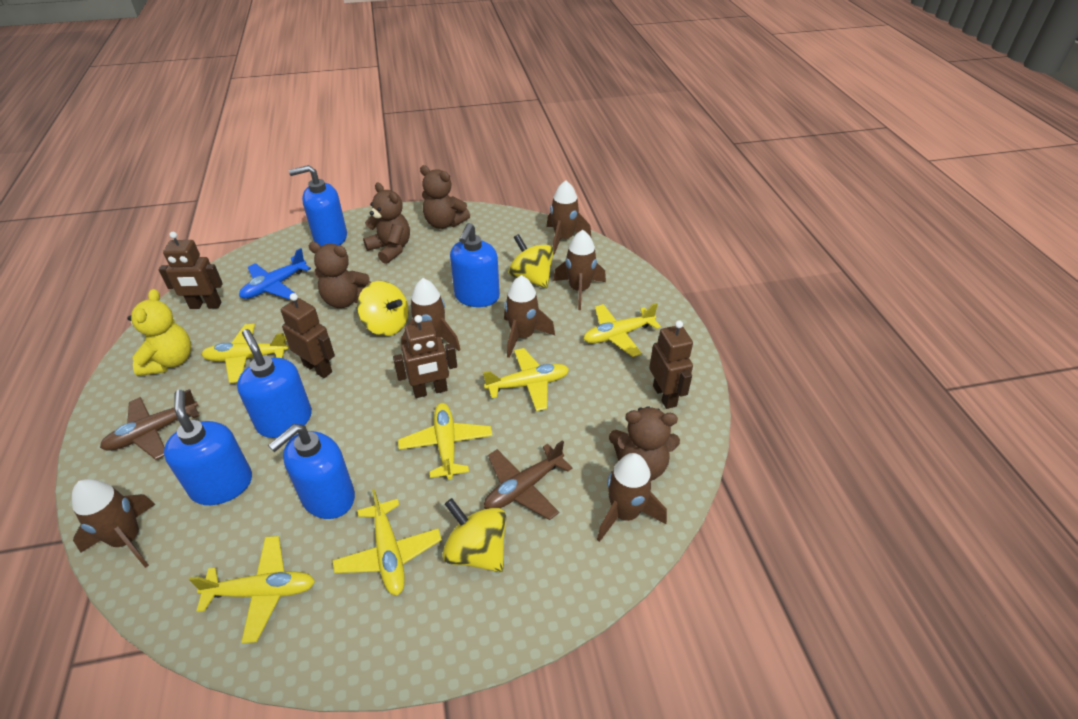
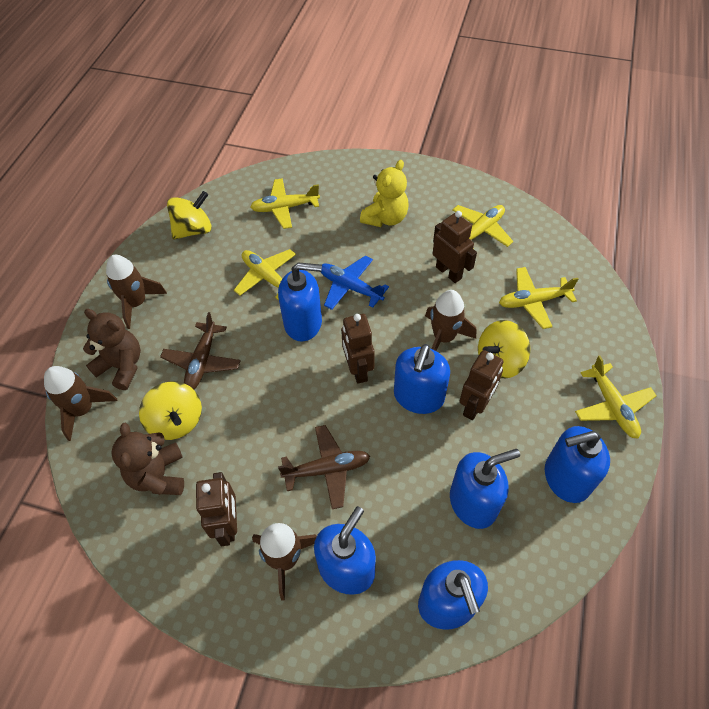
blue soap dispenser: [164,390,252,505] [237,329,312,438] [268,424,355,519] [289,165,347,246] [450,223,500,307] = 5 -> [278,262,322,341] [314,506,376,595] [394,344,450,414] [418,560,488,630] [450,449,520,529] [545,426,610,503] = 6
brown rocket: [72,479,155,568] [401,278,461,351] [504,275,555,358] [547,180,591,254] [553,230,606,310] [597,453,667,542] = 6 -> [44,366,118,441] [106,255,167,329] [252,523,317,601] [425,290,476,351] = 4
brown teddy bear: [309,242,371,308] [363,183,410,264] [420,165,470,229] [609,406,680,481] = 4 -> [83,309,141,390] [112,422,184,495] = 2
yellow plane: [189,536,315,643] [201,324,289,383] [332,489,442,596] [398,403,492,480] [483,348,569,411] [584,303,661,357] = 6 -> [234,249,296,301] [250,178,320,229] [452,205,513,249] [499,267,579,329] [575,356,657,439] = 5

